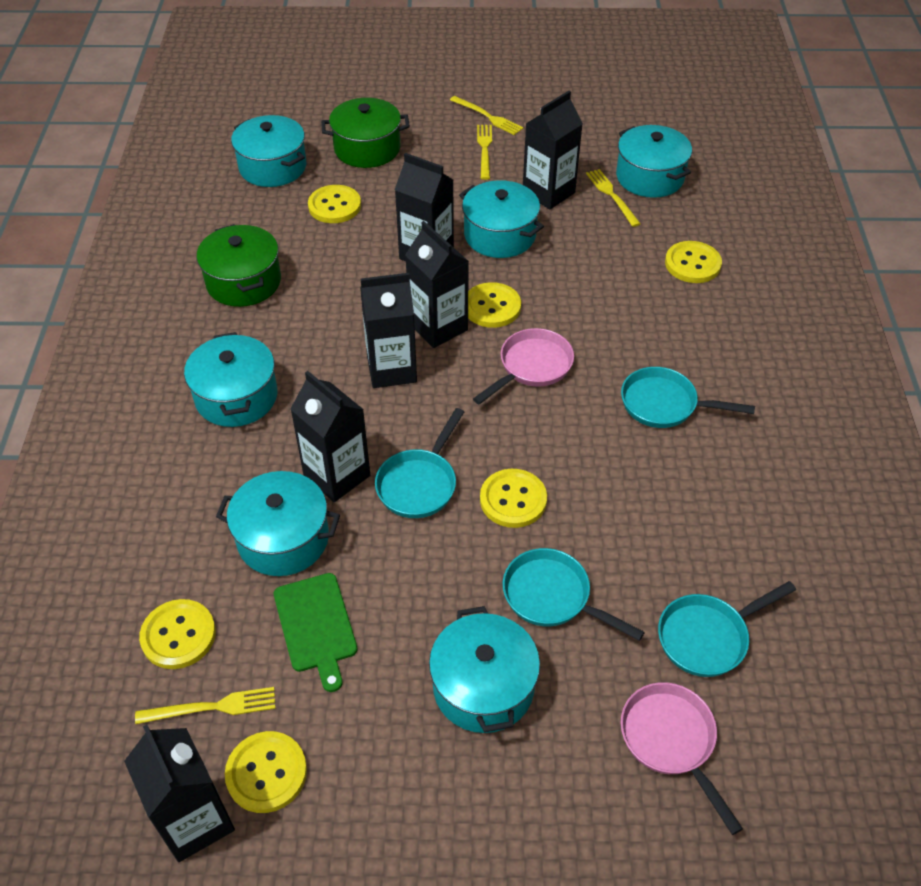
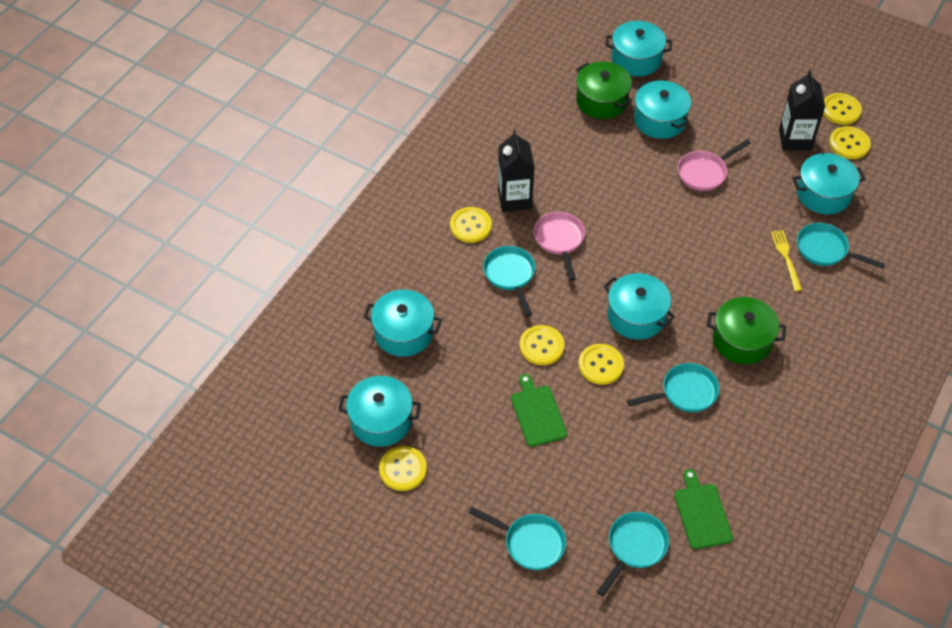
black carton: [124,725,235,862] [290,371,370,502] [360,273,417,388] [395,153,454,261] [405,221,469,348] [523,91,583,209] = 6 -> [498,130,535,212] [779,70,825,150] = 2
green cutting board: [274,573,358,692] = 1 -> [511,374,567,447] [674,469,733,549] = 2
turquoise pan: [375,408,464,518] [503,548,645,641] [621,367,755,428] [658,581,796,677] = 4 -> [468,507,566,570] [483,246,535,316] [597,512,669,597] [627,363,719,412] [797,223,885,269] = 5
yellow fork: [135,687,275,724] [450,96,523,135] [477,125,492,180] [586,169,641,227] = 4 -> [771,230,802,291] = 1

